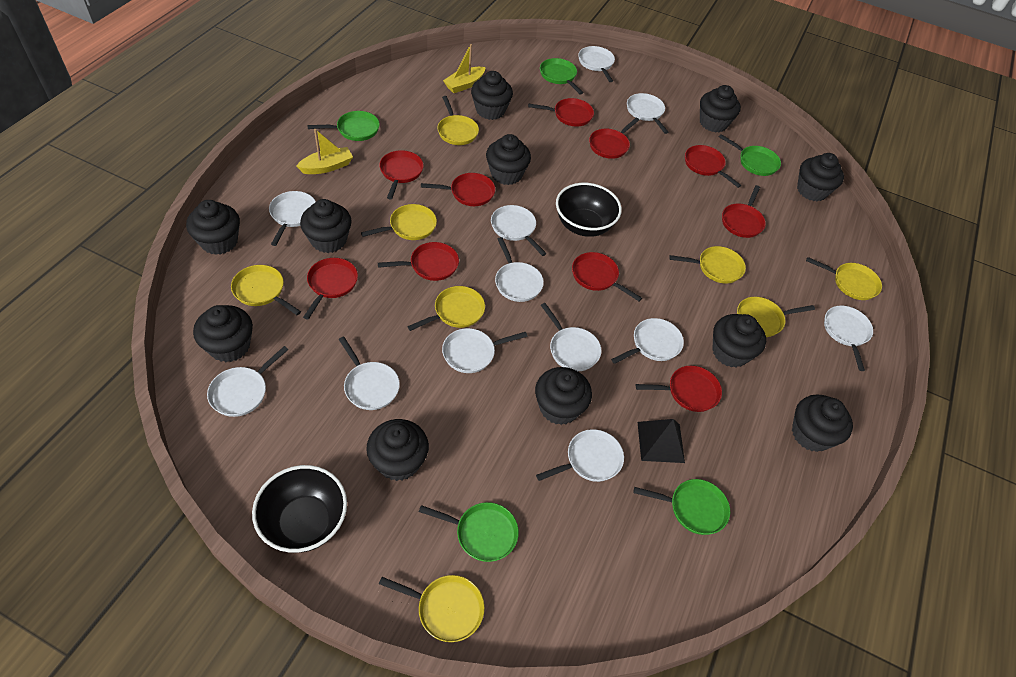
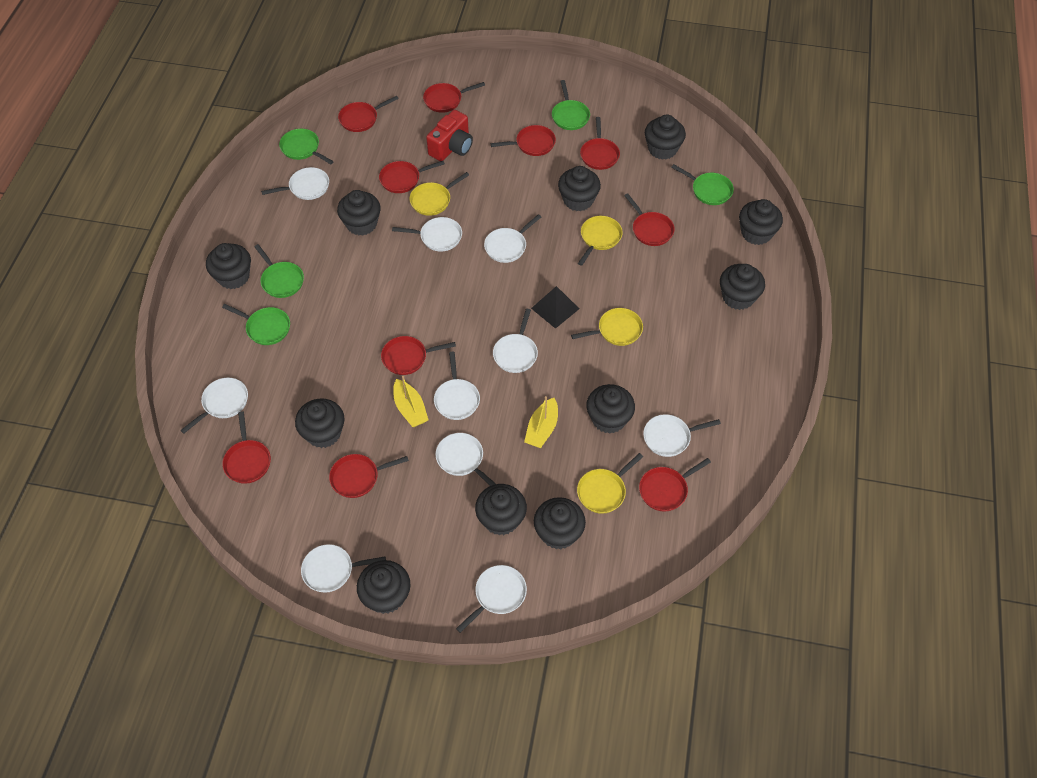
black bowl: [252,465,347,553] [556,183,622,237] = 2 -> none = 0
red camera: none = 0 -> [426,110,473,161] = 1
white pan: [207,346,288,417] [269,191,316,246] [338,337,400,410] [442,328,527,373] [491,205,547,256] [495,237,544,302] [536,429,624,482] [541,303,601,371] [578,46,615,82] [611,318,684,364] [627,93,668,134] [824,305,873,371] = 12 -> [180,378,248,434] [261,167,329,200] [301,544,386,593] [392,217,462,251] [434,352,480,420] [435,433,496,486] [456,565,527,633] [484,214,541,263] [493,309,538,373] [643,414,721,457] = 10
yellow pan: [231,265,301,315] [361,204,437,240] [379,575,485,642] [407,286,485,331] [437,96,479,145] [669,246,746,284] [737,297,815,337] [806,257,882,300] = 8 -> [409,172,469,216] [571,308,643,346] [577,453,643,514] [578,216,623,266] = 4

